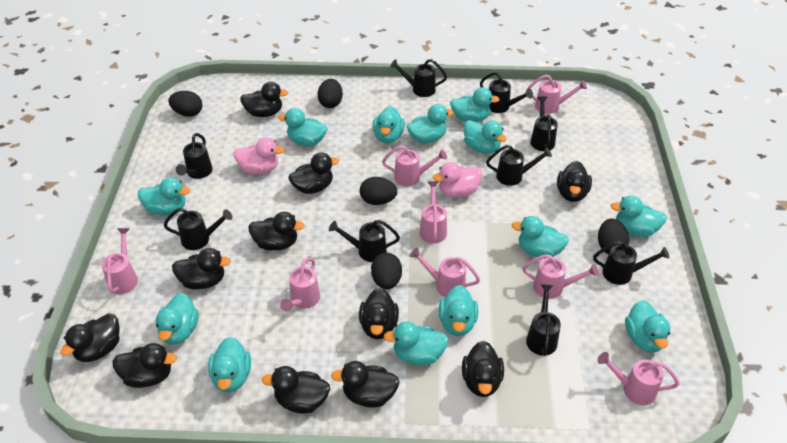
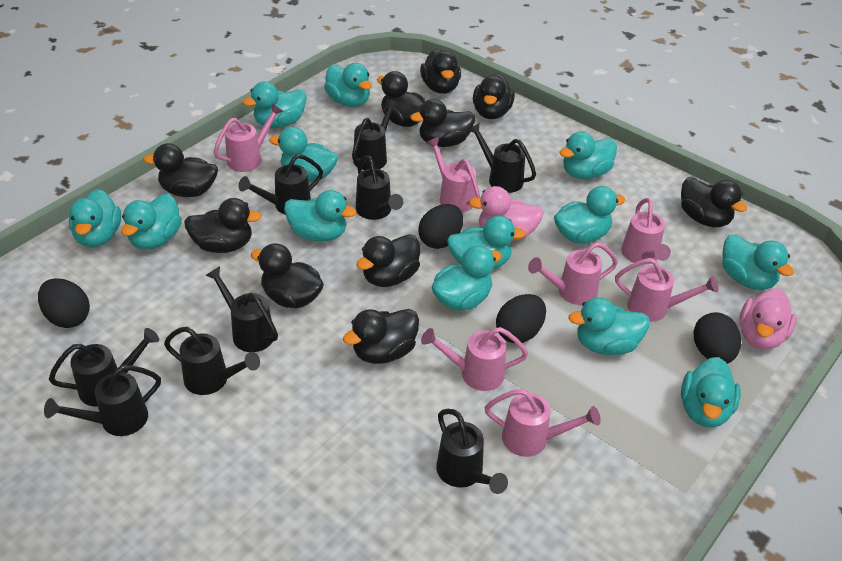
black duck: [60,313,120,362] [112,343,177,388] [172,248,231,289] [240,82,288,117] [248,212,304,251] [262,366,330,414] [288,153,339,194] [331,361,400,408] [359,288,399,339] [462,341,504,397] [557,161,592,202] = 11 -> [143,143,218,197] [184,198,262,253] [251,243,324,309] [343,309,419,364] [356,234,420,287] [377,71,426,127] [410,99,475,147] [420,49,461,94] [473,73,515,119] [681,177,747,227] = 10
black egg: [168,91,202,117] [317,79,343,108] [360,177,397,205] [371,253,402,289] [598,218,629,254] = 5 -> [38,278,90,328] [418,204,463,249] [496,294,546,343] [693,312,741,364] = 4
pink watering can: [102,228,138,294] [280,257,320,312] [382,145,447,186] [410,247,480,297] [420,181,447,243] [523,254,599,299] [526,75,587,114] [597,352,679,405] = 8 -> [213,104,284,172] [421,327,528,391] [426,137,480,213] [485,389,601,457] [528,242,618,305] [615,258,718,322] [621,198,671,265] = 7

